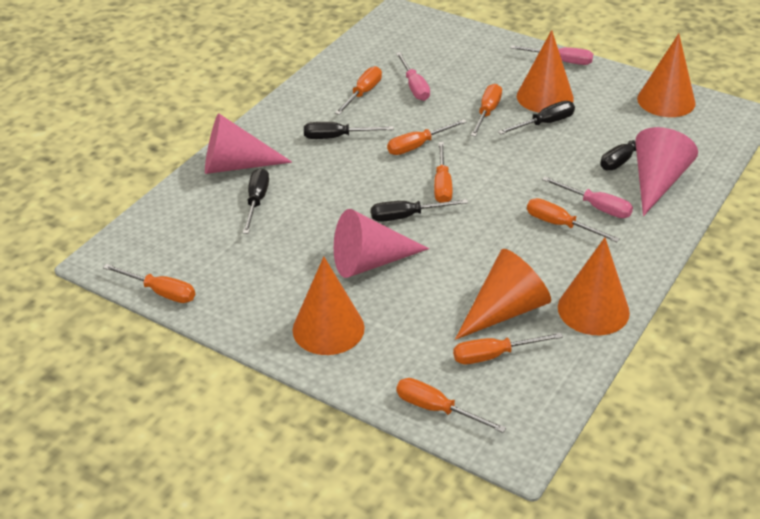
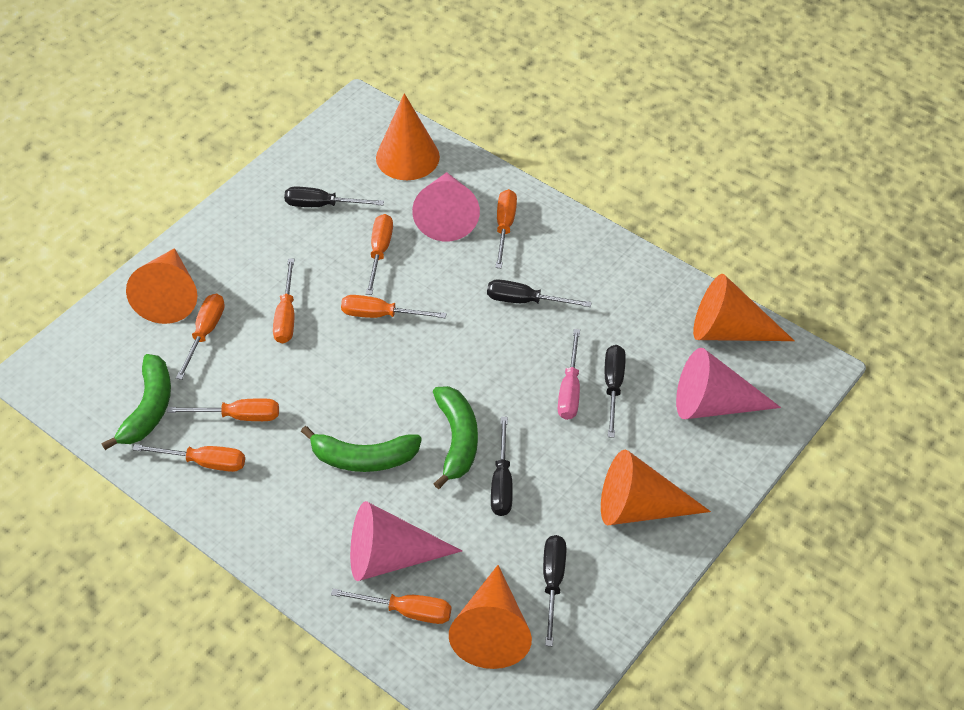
green banana: none = 0 -> [102,354,171,450] [301,426,422,472] [433,386,478,489] = 3
pink screwdriver: [396,52,430,101] [511,45,593,65] [542,177,633,218] = 3 -> [558,329,580,420] = 1

